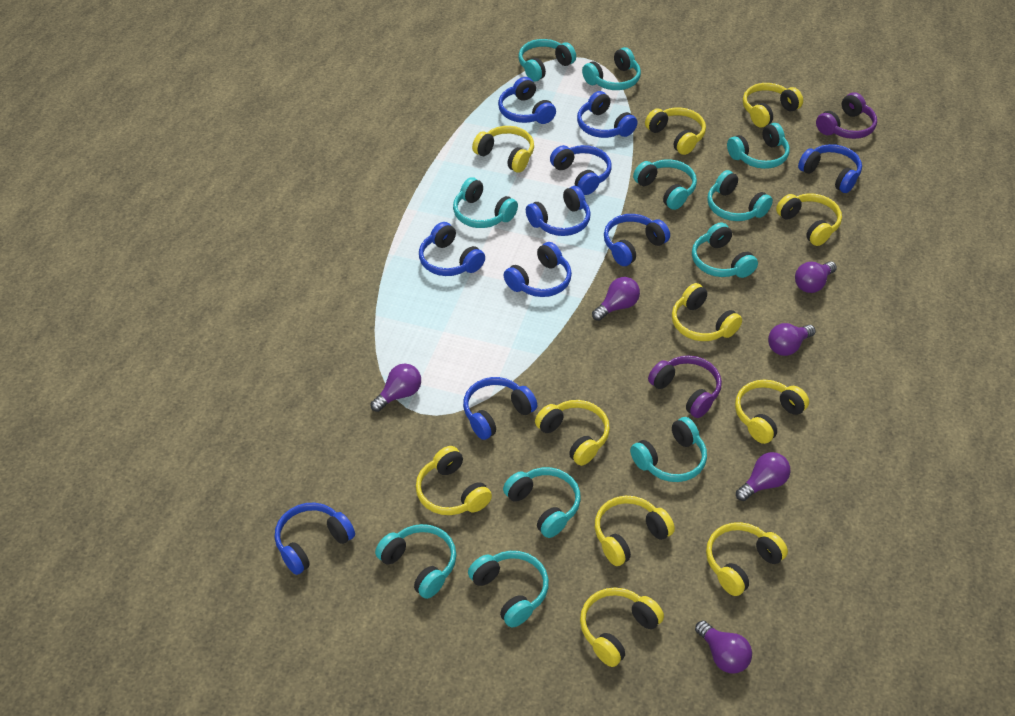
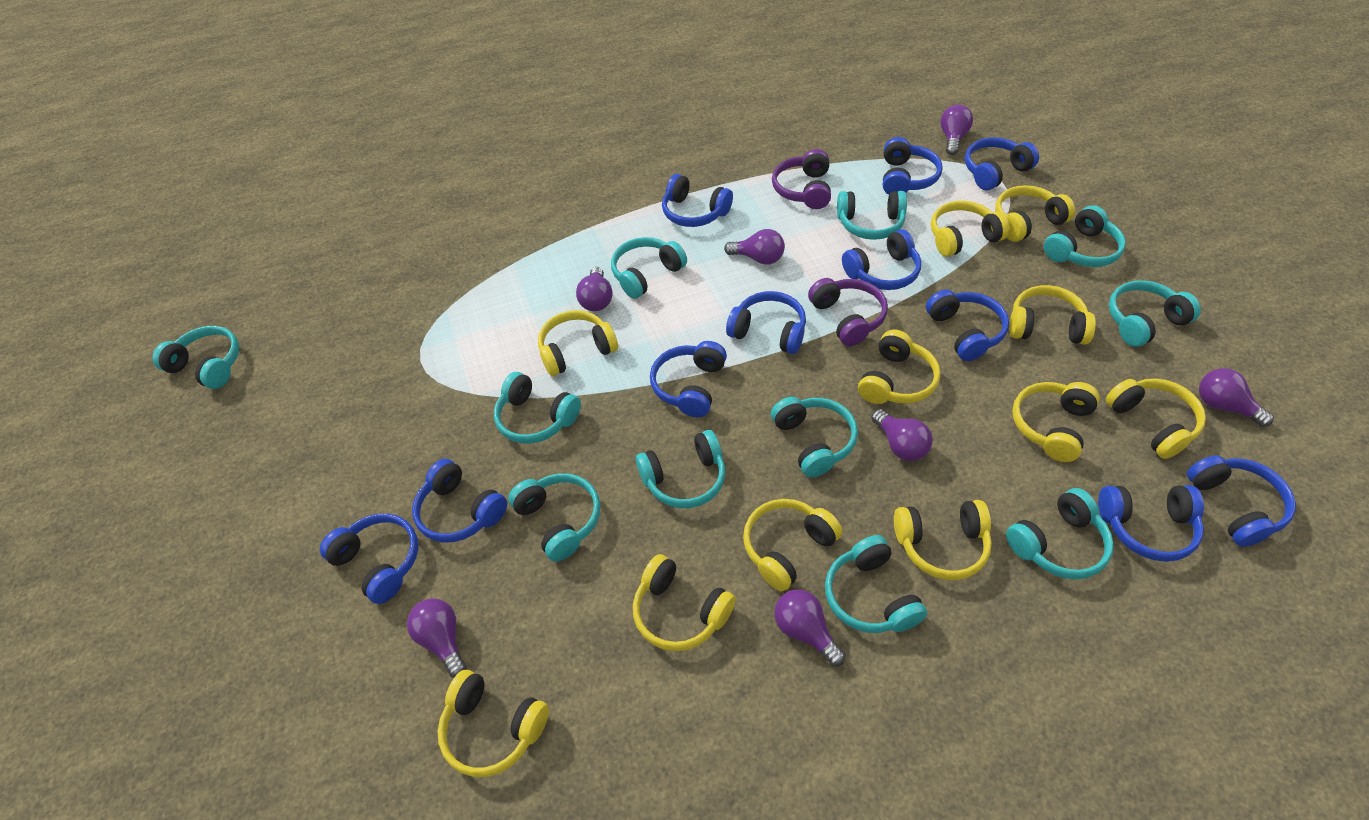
blue headphones: [275,503,355,575] [419,222,485,276] [463,377,537,440] [498,77,556,124] [504,242,572,297] [526,186,591,236] [550,145,612,195] [577,91,638,138] [604,214,670,266] [798,144,862,193] = 10 -> [320,514,418,604] [412,459,507,543] [650,341,727,417] [662,174,733,227] [726,291,806,354] [842,230,921,290] [883,137,943,195] [926,290,1009,361] [965,137,1039,190] [1098,485,1204,562] [1187,455,1296,547] = 11
purple light bulb: [370,364,421,412] [592,277,640,321] [695,620,752,673] [736,452,790,501] [768,323,816,356] [795,261,837,293] = 6 -> [407,598,467,678] [576,267,612,311] [724,229,785,265] [774,589,845,666] [871,409,933,461] [940,105,973,155] [1199,368,1274,427] = 7

